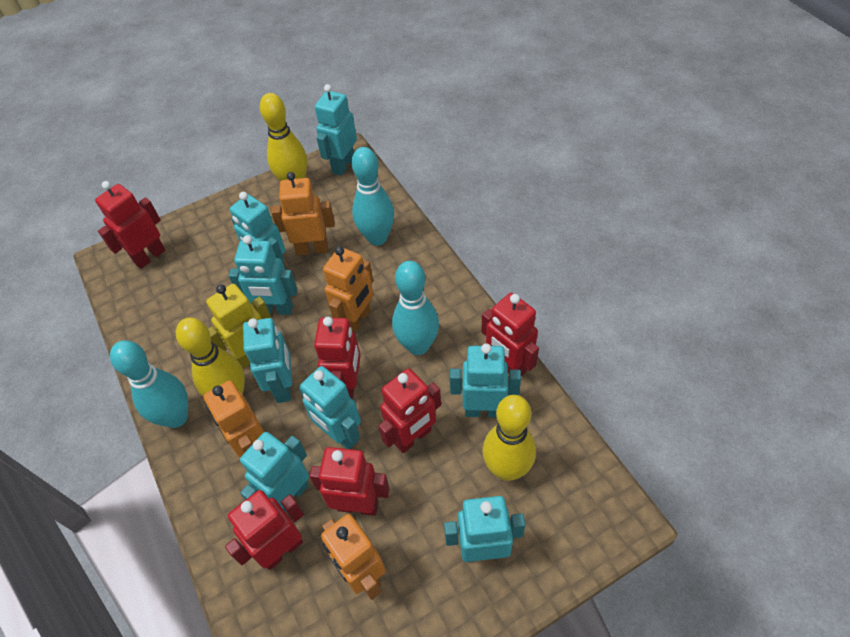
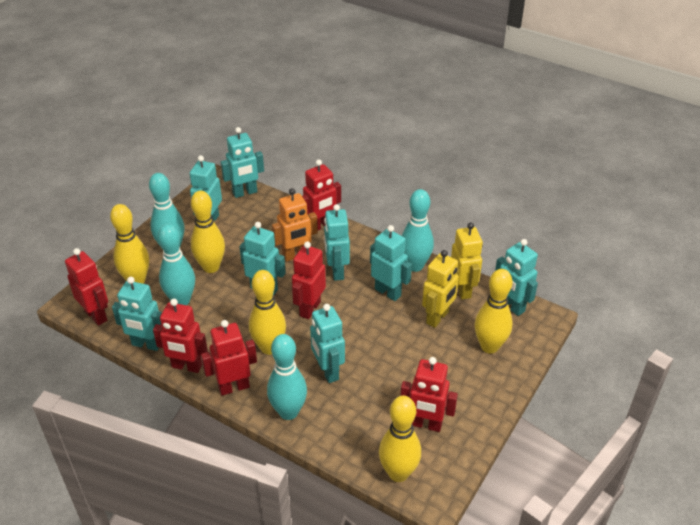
orange robot: [203,380,264,458] [271,172,335,255] [321,514,386,600] [323,246,374,333] = 4 -> [272,188,318,262] = 1
turquoise bowling pin: [110,340,188,428] [351,147,394,246] [392,261,439,355] = 3 -> [149,173,184,248] [158,223,195,305] [267,334,307,420] [402,189,434,272] = 4
yellow bowling pin: [176,318,245,396] [260,93,307,181] [482,395,536,481] = 3 -> [110,204,149,284] [191,191,225,273] [249,270,286,355] [379,396,421,482] [475,269,513,354] = 5
yellow robot: [206,284,271,369] = 1 -> [422,250,459,328] [451,222,483,299] = 2

